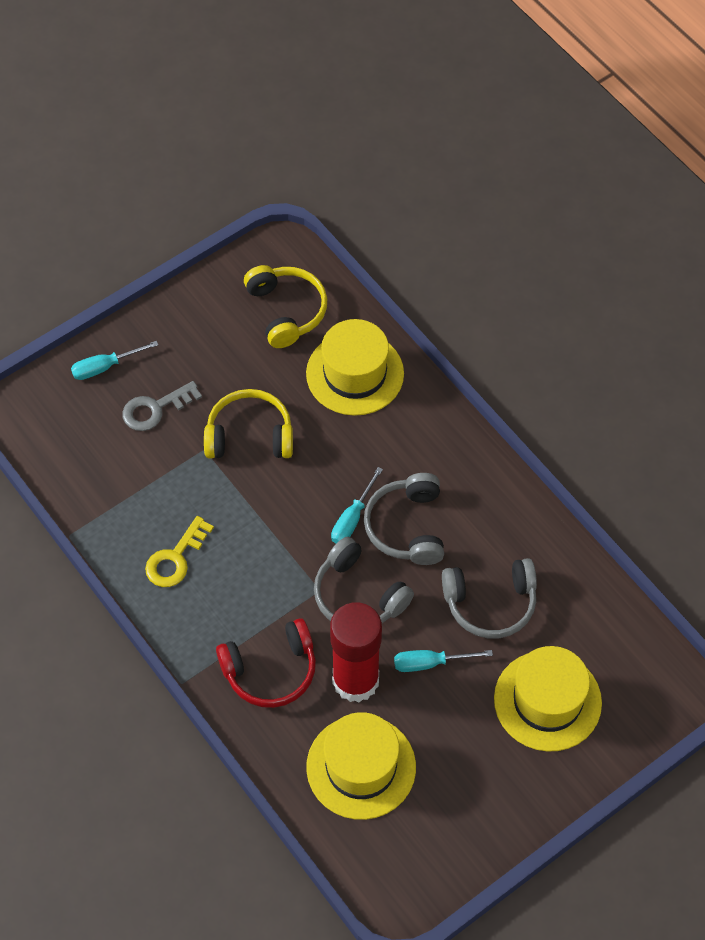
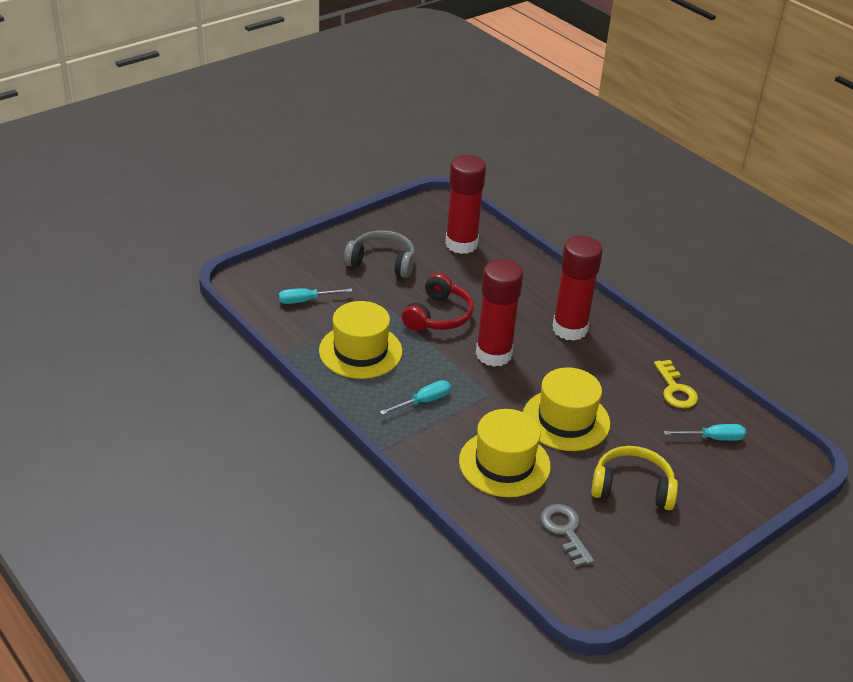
grey headphones: [314,537,414,623] [364,473,444,565] [442,558,537,638] = 3 -> [344,230,415,278] = 1
red glue stick: [330,602,382,702] = 1 -> [445,155,486,254] [476,259,523,367] [553,236,603,341] = 3
yellow headphones: [204,389,293,458] [244,265,327,348] = 2 -> [591,446,678,510] = 1

